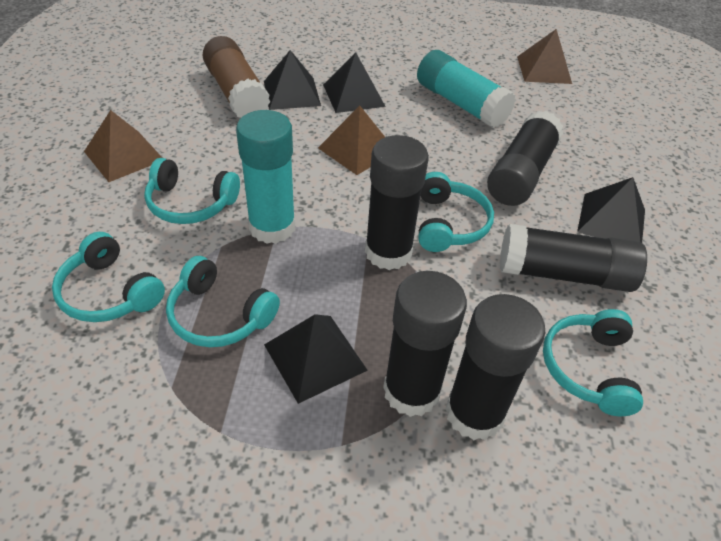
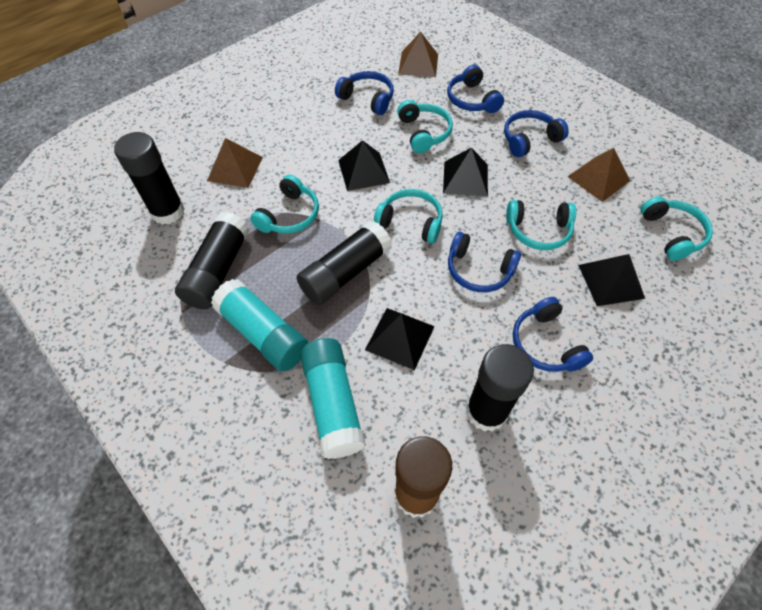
black glue stick: [365,135,429,270] [383,271,467,417] [445,294,545,440] [487,111,563,206] [500,224,647,292] = 5 -> [114,132,185,225] [175,212,250,309] [297,220,392,305] [466,344,534,432] = 4
blue headphones: none = 0 -> [335,71,394,115] [447,65,504,113] [448,232,521,292] [504,110,569,157] [513,297,593,372] = 5

